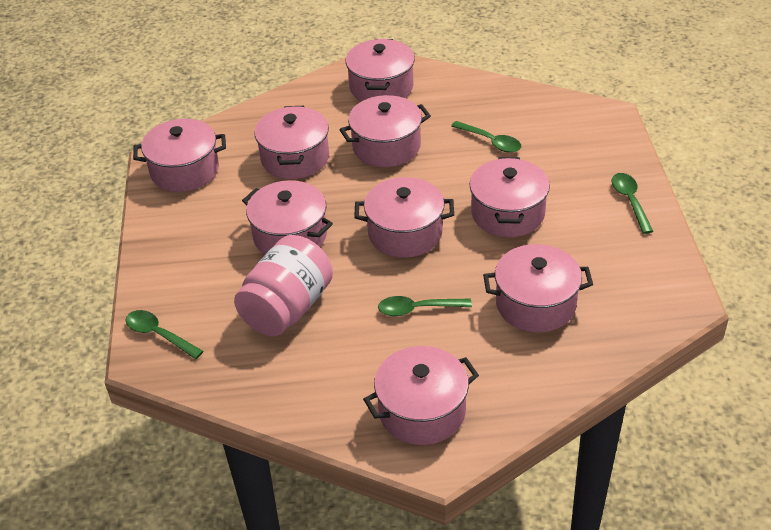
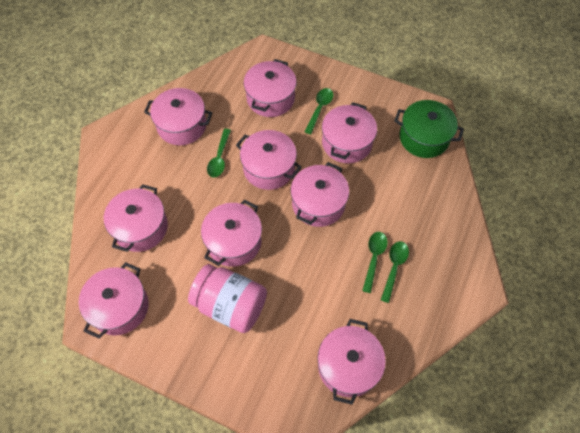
green pot: none = 0 -> [394,100,464,158] = 1

